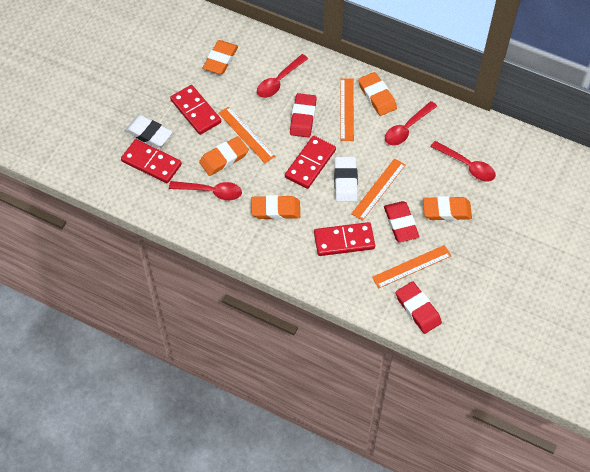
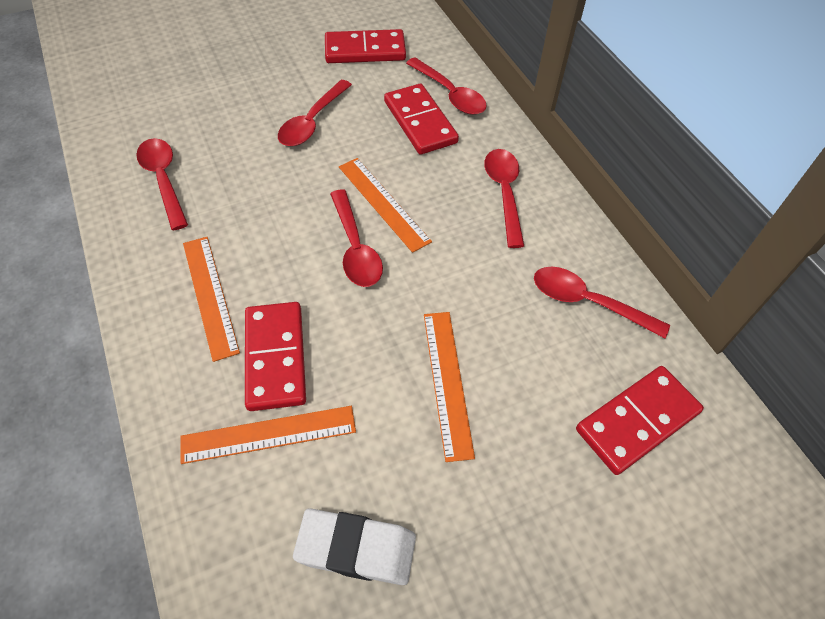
orange eraser: [199,136,249,176] [203,40,238,74] [252,195,300,220] [358,72,397,116] [423,196,472,221] = 5 -> none = 0
red eraser: [290,93,317,138] [384,201,419,242] [396,281,442,334] = 3 -> none = 0
red spoon: [169,181,242,200] [257,54,308,98] [385,101,437,146] [430,141,496,181] = 4 -> [136,138,188,230] [278,80,352,146] [330,189,383,287] [406,57,487,115] [484,149,524,248] [534,267,670,338] = 6
white eraser: [125,115,173,148] [334,157,358,202] = 2 -> [293,508,416,585] = 1

